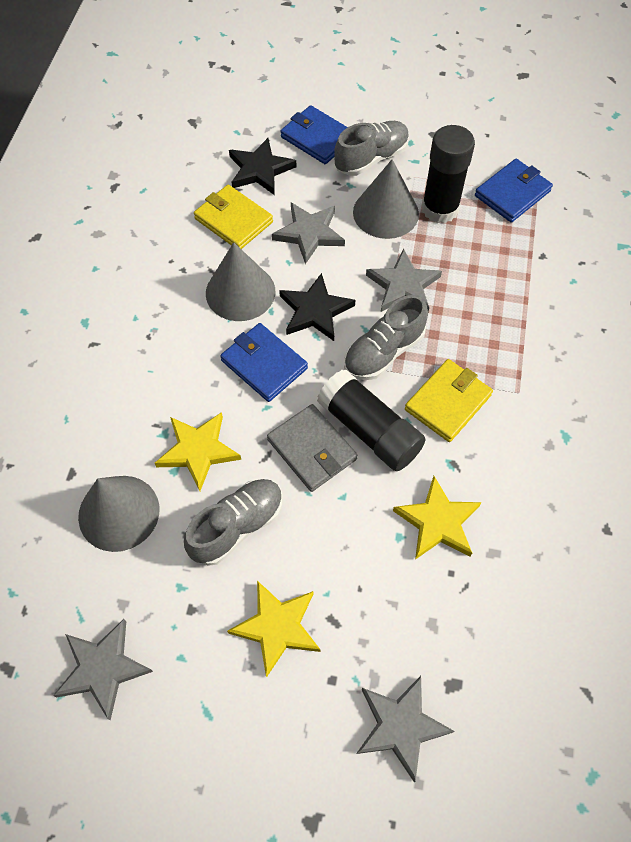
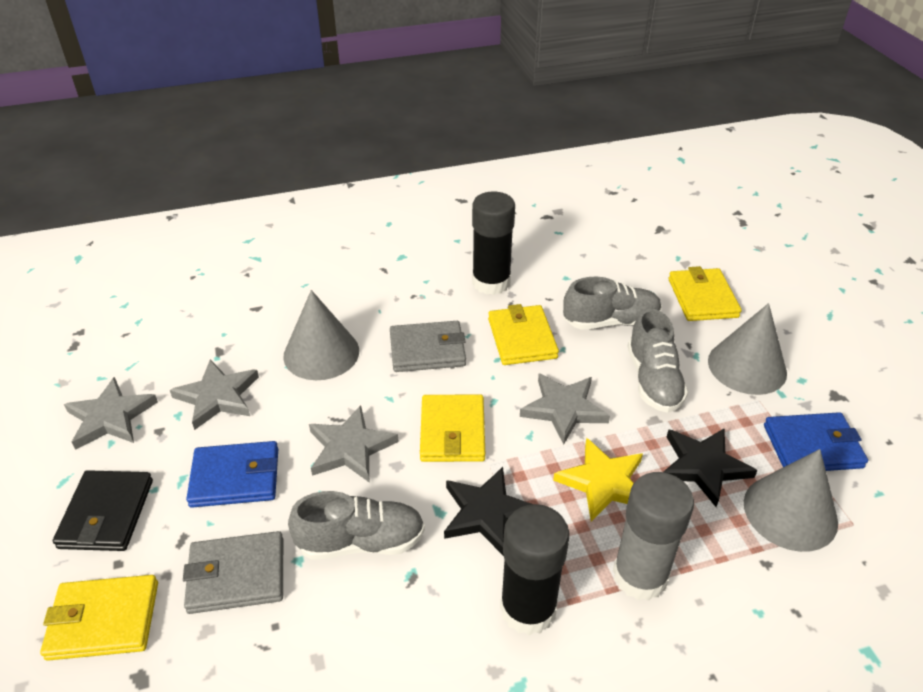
black wallet: none = 0 -> [53,470,153,551] = 1
blue wallet: [220,323,308,402] [281,105,348,164] [475,159,553,222] = 3 -> [186,441,278,508] [764,412,868,471] = 2
grey glue stick: none = 0 -> [613,472,694,601] = 1
grey wallet: [267,404,357,492] = 1 -> [183,531,283,614] [390,321,466,372] = 2
yellow star: [155,412,241,491] [227,581,321,677] [393,476,482,560] = 3 -> [553,438,643,522] = 1
yellow wallet: [194,185,273,249] [405,359,493,442] = 2 -> [40,575,158,661] [420,395,485,462] [488,304,559,365] [669,266,742,321] = 4

